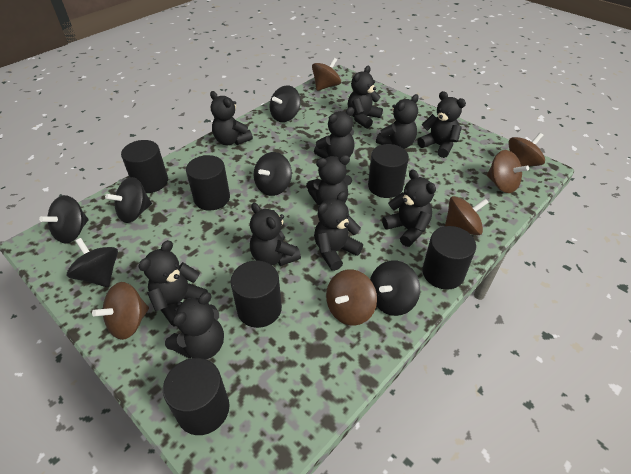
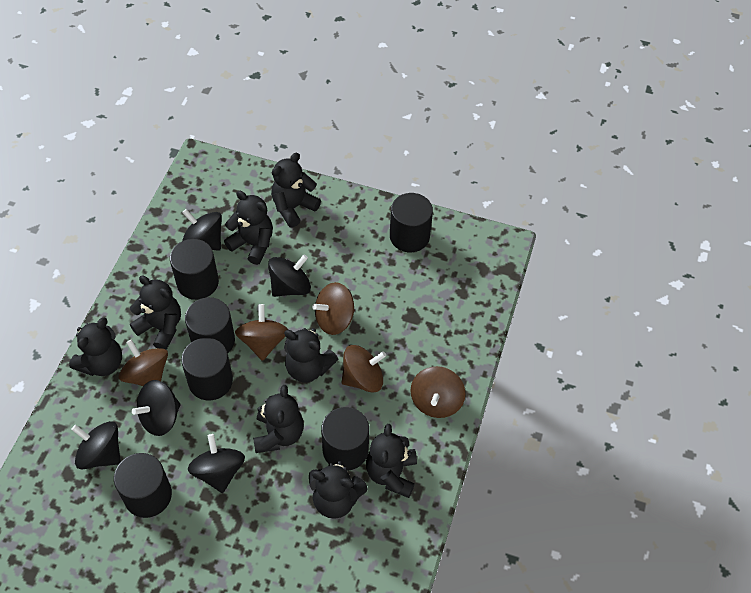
black spinning top: [39,195,88,243] [67,238,118,287] [105,177,152,223] [254,152,292,196] [270,85,301,122] [370,260,420,316] = 6 -> [71,421,121,470] [132,380,181,436] [182,209,222,251] [188,434,245,493] [268,255,311,297] = 5
black teddy bear: [138,240,208,326] [165,292,224,359] [210,91,253,145] [250,203,301,266] [306,155,352,205] [314,107,355,158] [314,191,363,271] [348,66,383,129] [376,94,419,149] [382,169,436,247] [417,91,466,158] = 11 -> [69,318,122,376] [130,275,181,350] [224,191,273,265] [253,385,304,453] [271,153,321,228] [284,328,338,383] [309,461,368,519] [366,424,417,498] = 8
brown spinning top: [92,282,149,340] [312,58,341,91] [326,269,377,326] [445,196,489,235] [487,150,529,193] [508,133,545,167] = 6 -> [119,339,168,386] [235,304,288,361] [312,282,355,335] [341,345,386,393] [411,366,466,418] = 5

